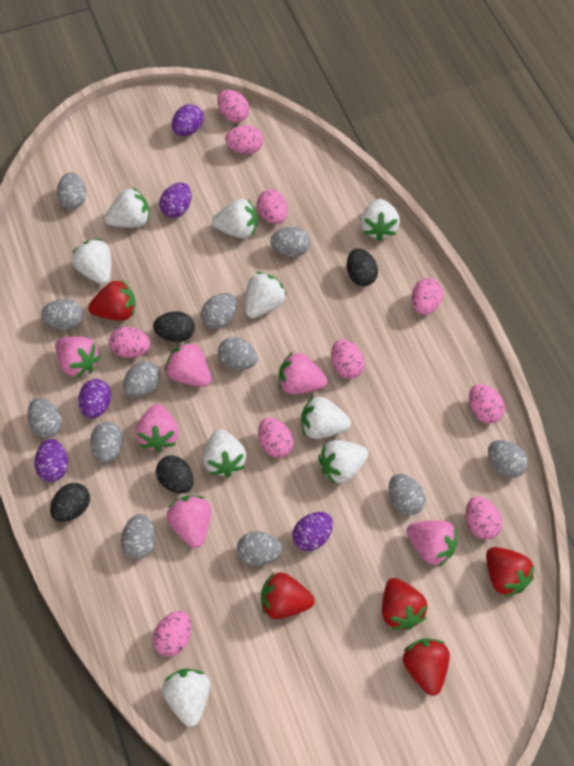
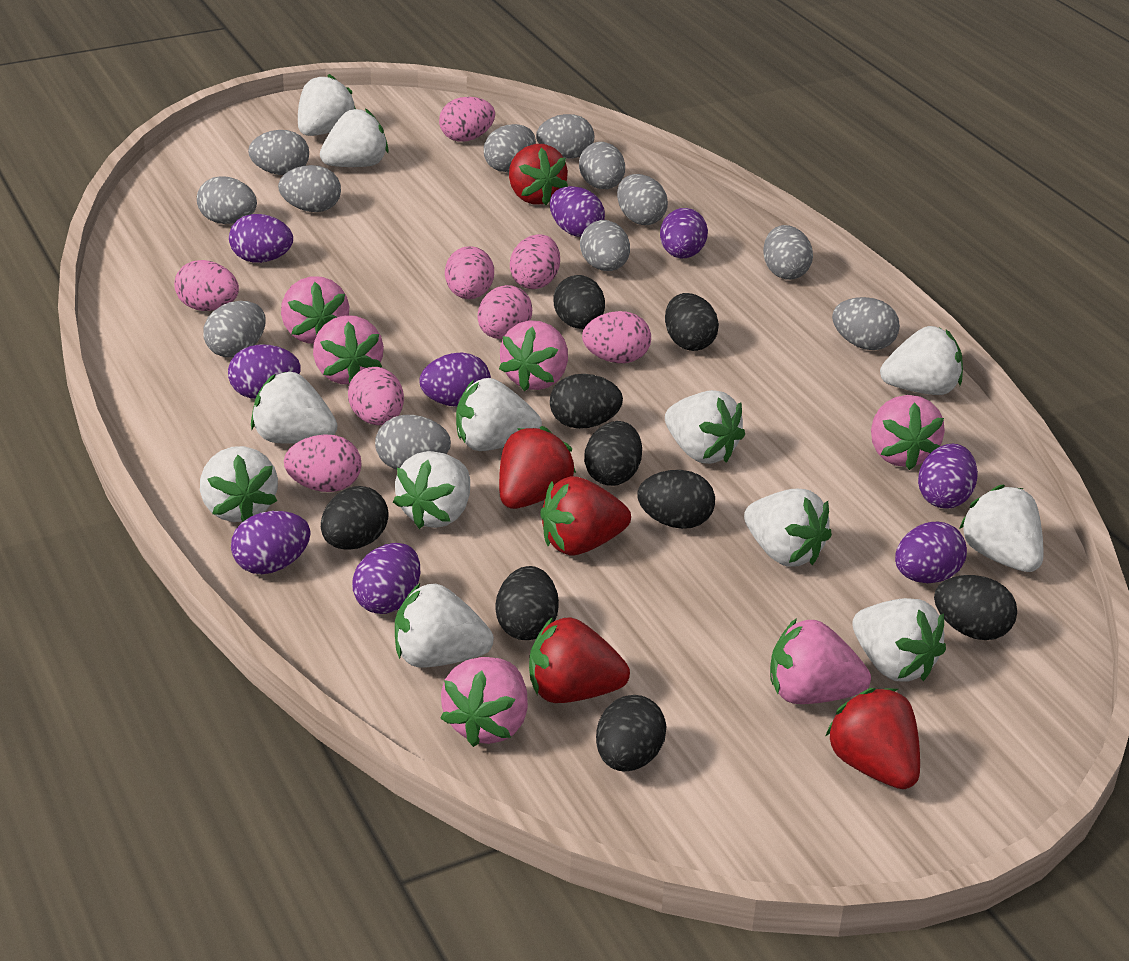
black egg: [50,483,90,522] [153,311,195,342] [156,455,194,494] [347,249,378,286] = 4 -> [321,486,389,550] [496,566,559,640] [550,374,623,429] [554,275,605,329] [584,421,642,486] [596,695,667,772] [637,470,715,529] [665,293,719,351] [934,575,1017,640] = 9
pink egg: [109,327,151,358] [152,611,191,656] [217,90,249,122] [225,125,263,154] [257,190,288,224] [258,418,294,458] [331,340,365,379] [412,278,443,315] [466,496,502,539] [469,384,505,424] = 10 -> [174,260,239,311] [284,434,362,492] [348,367,404,425] [439,97,495,142] [445,246,494,299] [478,285,532,339] [510,234,560,289] [582,311,651,363] = 8
purple egg: [35,439,68,482] [78,379,111,419] [159,183,191,218] [172,104,204,136] [292,512,333,551] = 5 -> [228,344,301,399] [229,214,293,263] [231,511,311,574] [352,543,420,614] [419,353,491,407] [550,186,605,237] [660,208,708,258] [895,522,967,583] [918,444,978,509] = 9
white strawberry: [72,239,111,285] [104,188,150,227] [162,669,210,727] [203,429,246,477] [212,199,257,238] [245,272,287,318] [301,396,351,439] [318,440,368,485] [361,199,400,241] = 9 -> [200,446,278,522] [251,372,337,444] [298,74,356,136] [320,108,389,167] [393,451,470,529] [395,583,494,668] [456,378,542,451] [665,390,745,464] [744,489,832,567] [853,598,946,681] [880,326,963,395] [959,485,1044,572] = 12

